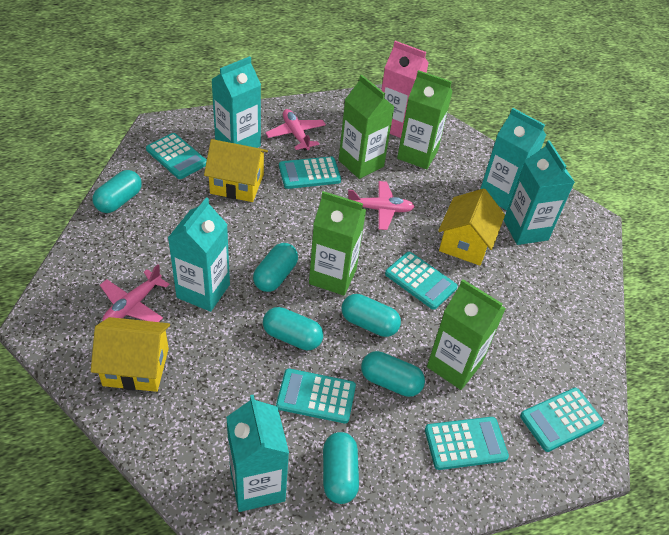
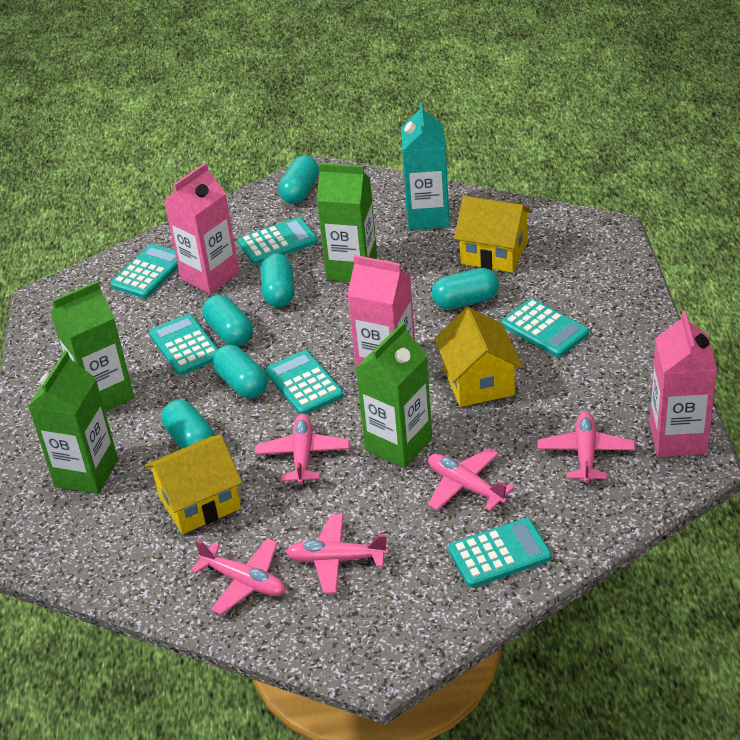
pink carton: [381,41,429,138] = 1 -> [164,163,239,294] [347,255,415,367] [649,311,717,457] = 3
pink plane: [100,264,170,322] [265,109,326,151] [348,181,415,230] = 3 -> [191,538,286,615] [255,414,349,485] [286,514,388,593] [428,448,515,511] [537,411,635,483] = 5
turquoise carton: [168,197,230,312] [211,56,261,148] [226,395,289,512] [480,108,546,211] [504,140,575,245] = 5 -> [401,102,450,230] = 1

